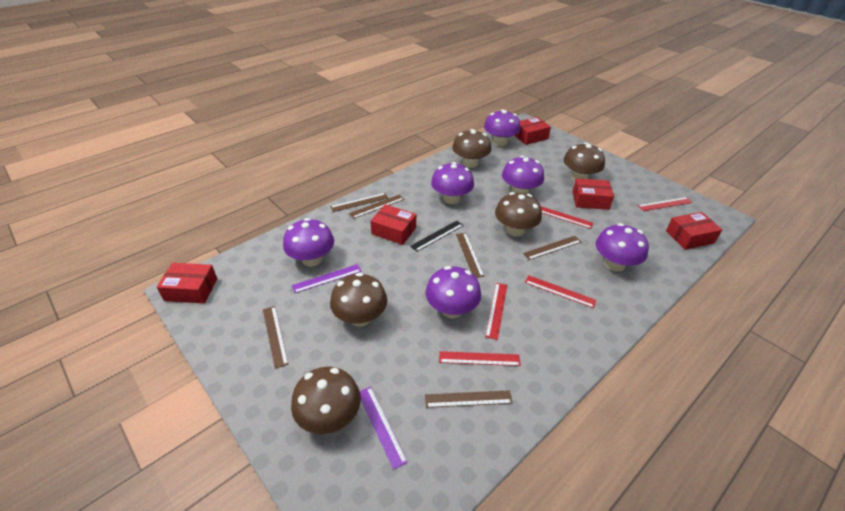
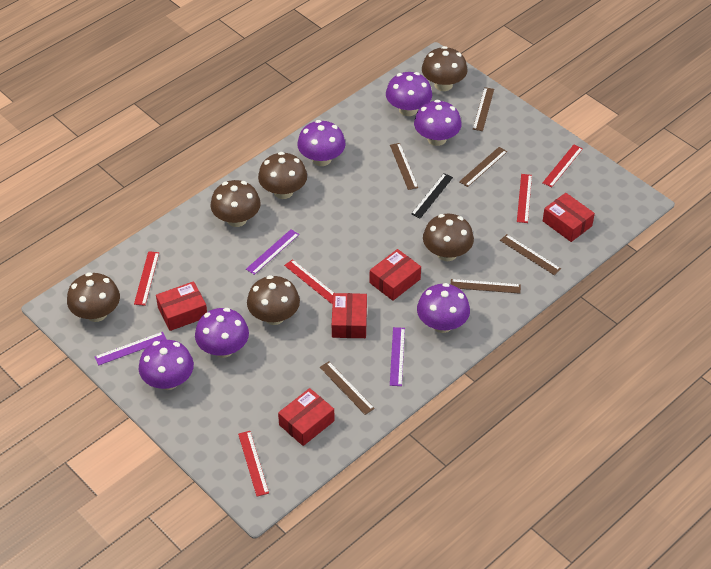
brown mushroom: [291,367,361,434] [330,273,387,327] [452,129,491,168] [495,192,542,237] [563,143,605,181] = 5 -> [67,272,120,322] [210,180,261,227] [247,275,300,325] [258,152,307,199] [422,46,468,91] [423,214,474,261] = 6
purple ruler: [292,264,362,293] [360,386,408,470] = 2 -> [95,332,167,365] [246,229,299,275] [390,327,405,386] = 3

